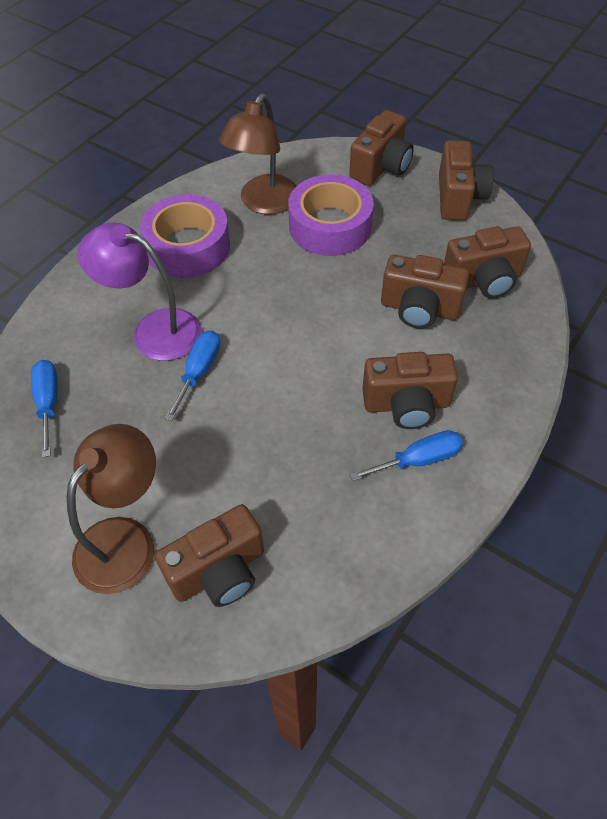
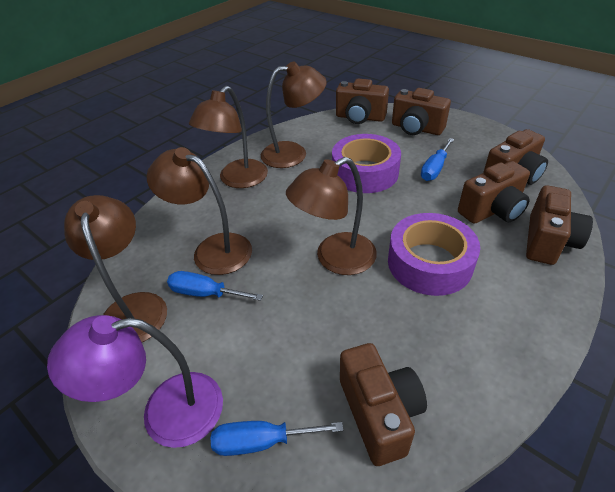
brown lamp: [67,424,156,594] [219,94,297,214] = 2 -> [64,195,167,342] [147,147,252,275] [189,86,268,188] [261,61,327,168] [286,157,377,275] = 5

